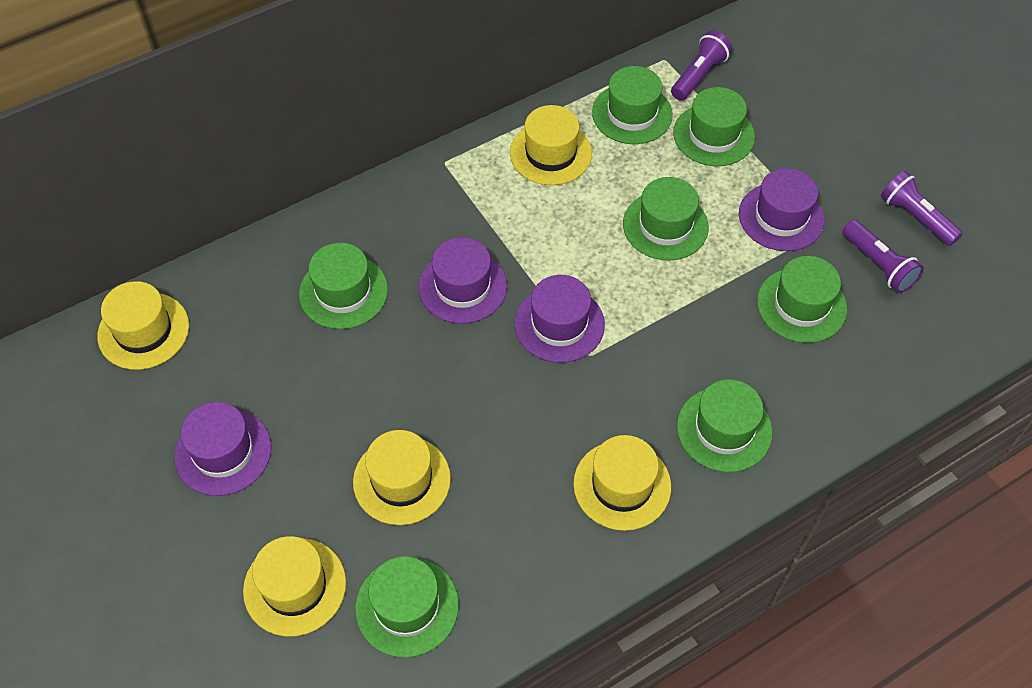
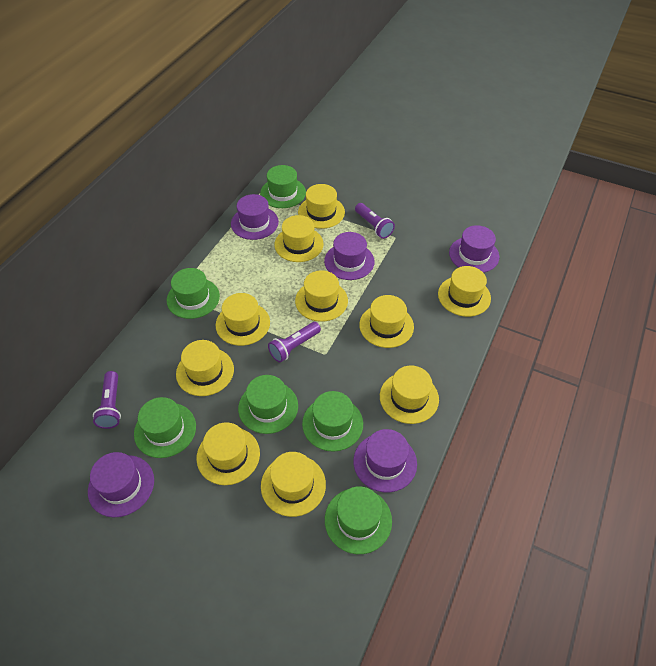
green hat: [299,243,388,329] [355,556,459,658] [592,66,673,144] [623,177,709,260] [673,87,755,166] [677,379,773,472] [757,256,847,343] = 7 -> [134,397,196,458] [167,268,220,319] [238,375,298,434] [260,165,306,208] [302,391,363,452] [325,486,392,554] = 6
purple hat: [174,402,272,496] [419,237,507,324] [515,275,605,363] [739,168,825,251] = 4 -> [88,452,154,517] [231,194,279,240] [324,232,375,280] [353,429,417,492] [449,225,499,273] = 5
yellow hat: [97,281,189,370] [243,536,346,637] [353,430,451,525] [510,105,592,185] [573,435,671,531] = 5 -> [176,340,234,396] [196,422,260,485] [216,293,270,346] [261,452,326,517] [274,215,324,262] [295,270,348,322] [298,184,345,229] [359,295,414,348] [380,366,439,424] [438,266,491,317] = 10

